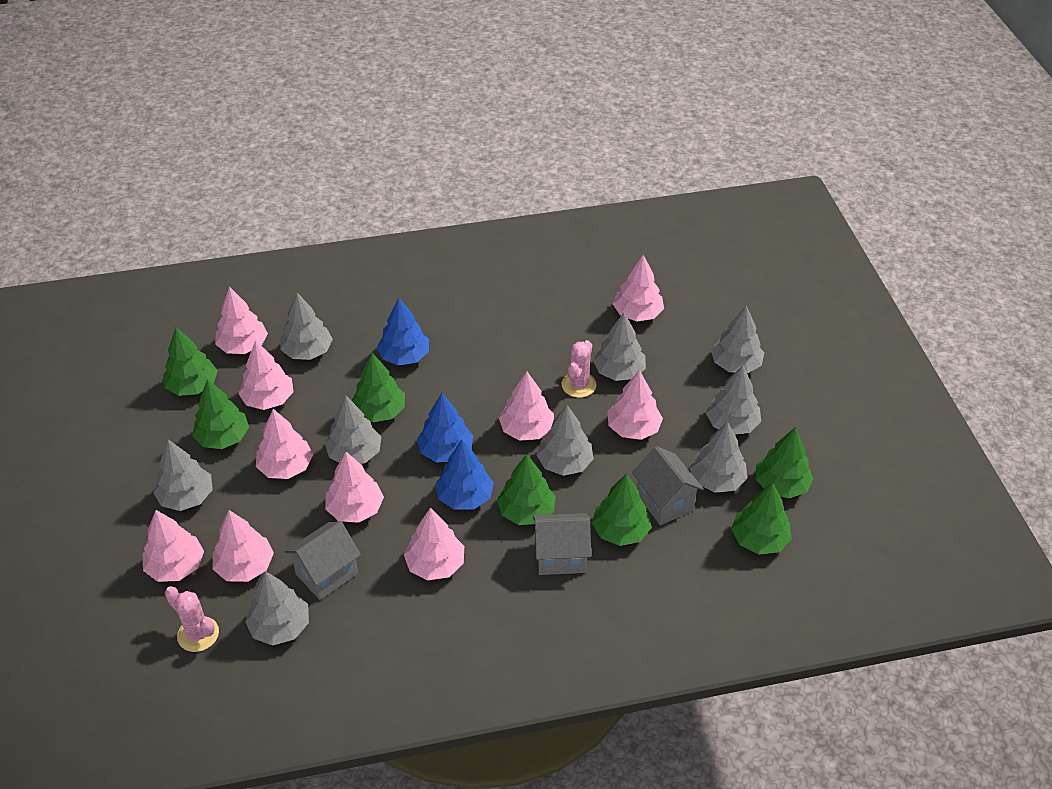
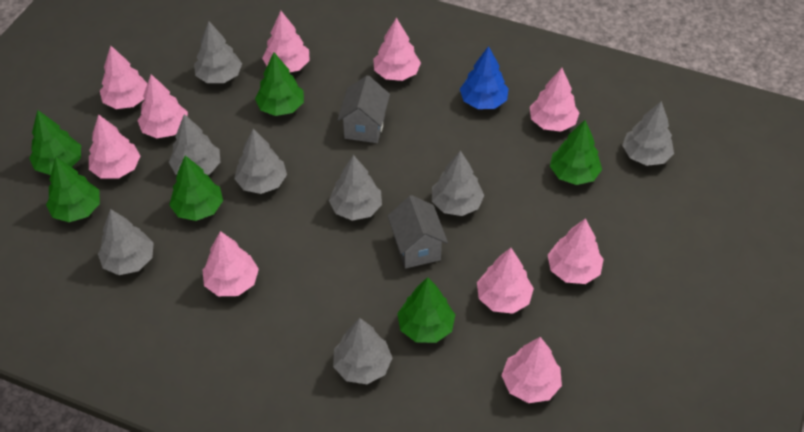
blue tree: [377,297,429,366] [417,393,473,462] [436,439,494,509] = 3 -> [460,46,509,109] = 1
green tree: [163,327,218,396] [192,379,249,449] [351,353,405,422] [497,454,556,525] [592,474,652,546] [731,483,792,554] [756,427,814,498] = 7 -> [29,110,81,175] [46,157,100,222] [169,155,223,221] [255,52,304,116] [397,277,455,343] [550,120,602,185] = 6
grey house: [285,521,361,600] [533,513,591,575] [632,446,704,525] = 3 -> [338,75,390,143] [388,195,448,269] = 2
grey tree: [153,439,213,511] [245,571,309,646] [280,293,333,360] [325,396,381,464] [537,405,594,476] [593,313,646,381] [689,422,747,493] [706,365,761,435] [711,305,764,373] = 9 -> [98,209,154,275] [169,114,221,175] [194,21,242,83] [234,129,287,194] [329,155,382,220] [333,318,392,384] [432,151,484,216] [622,101,674,166] = 8
pink cactus: [165,586,219,652] [562,340,597,398] = 2 -> none = 0

